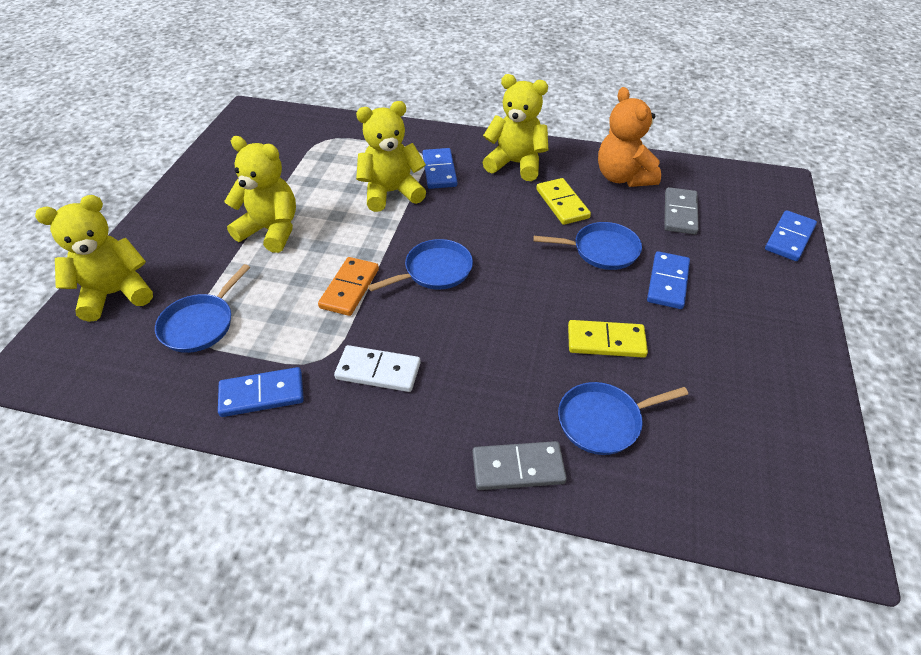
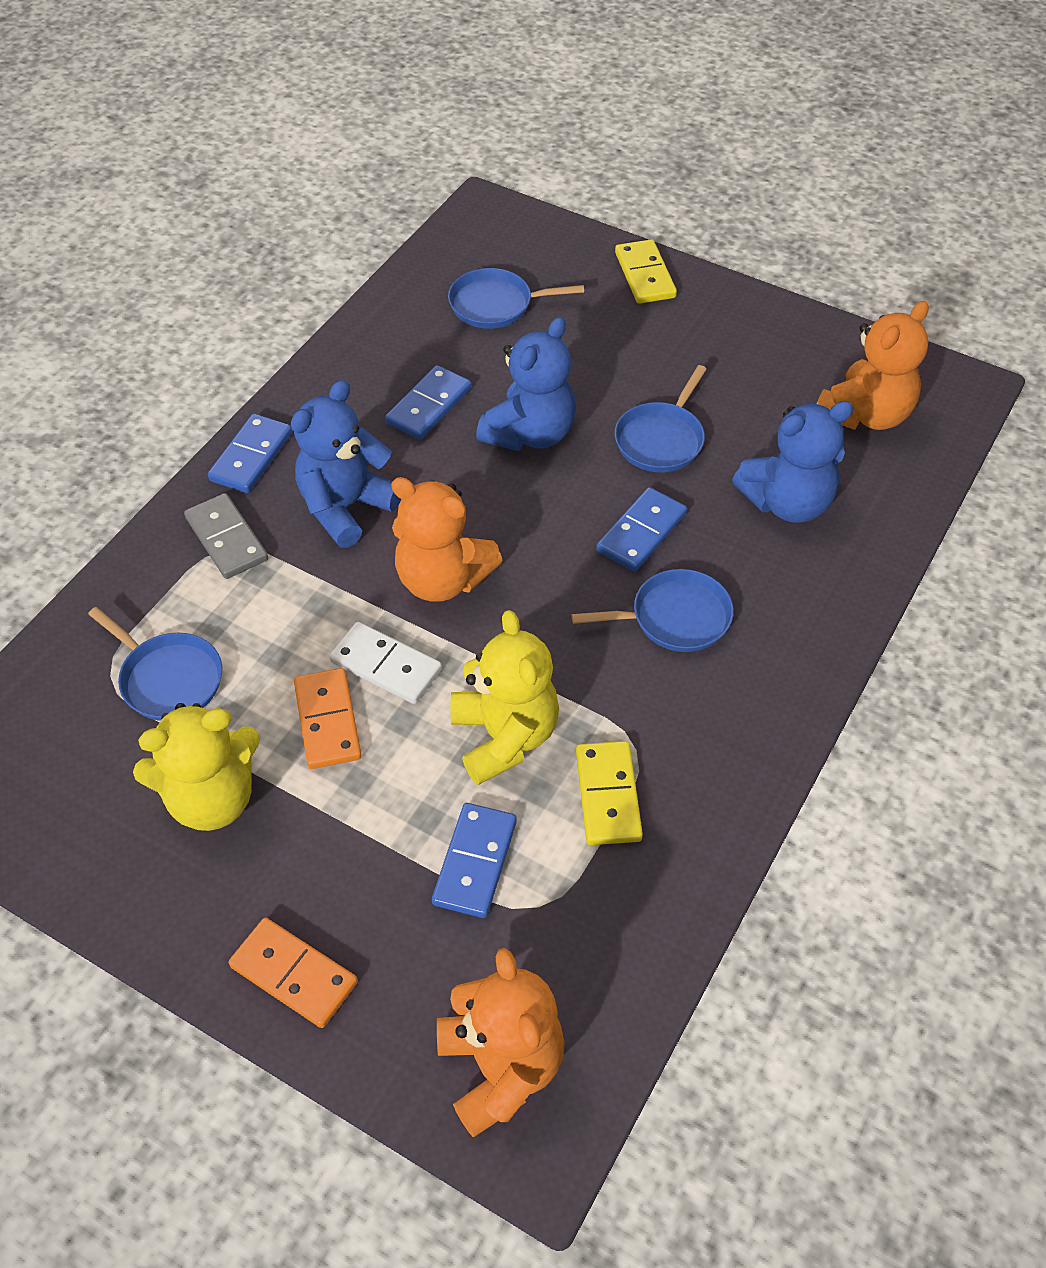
blue teddy bear: none = 0 -> [291,380,401,548] [476,317,576,451] [732,401,853,523] = 3
grey domino: [473,441,567,490] [664,187,699,235] = 2 -> [184,493,268,579] = 1
orange domino: [318,257,379,316] = 1 -> [229,918,358,1028] [294,668,362,769] = 2
orange teddy bear: [598,87,661,187] = 1 -> [391,477,503,602] [437,948,565,1137] [817,301,929,430] = 3
yellow teddy bear: [35,195,153,322] [224,136,296,253] [356,101,426,212] [482,74,548,181] = 4 -> [133,703,260,831] [450,610,559,785] = 2

